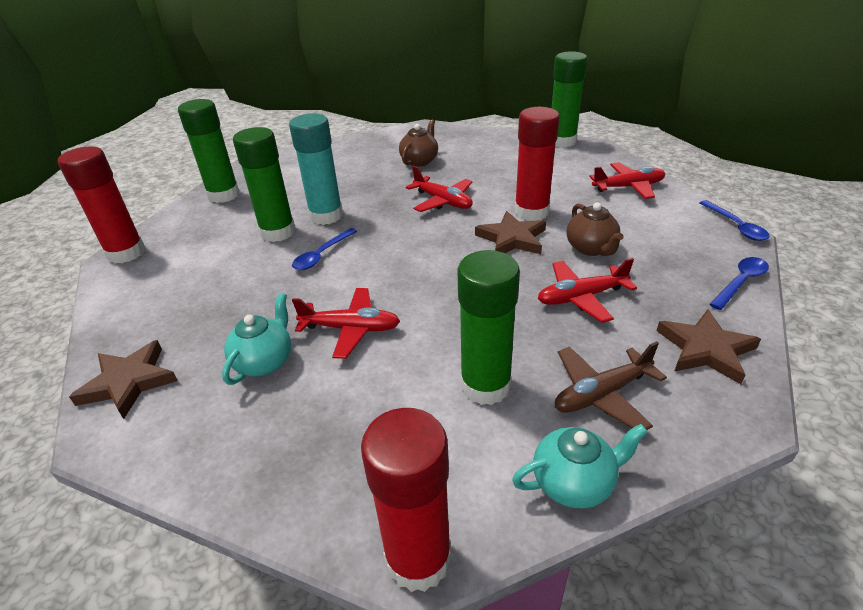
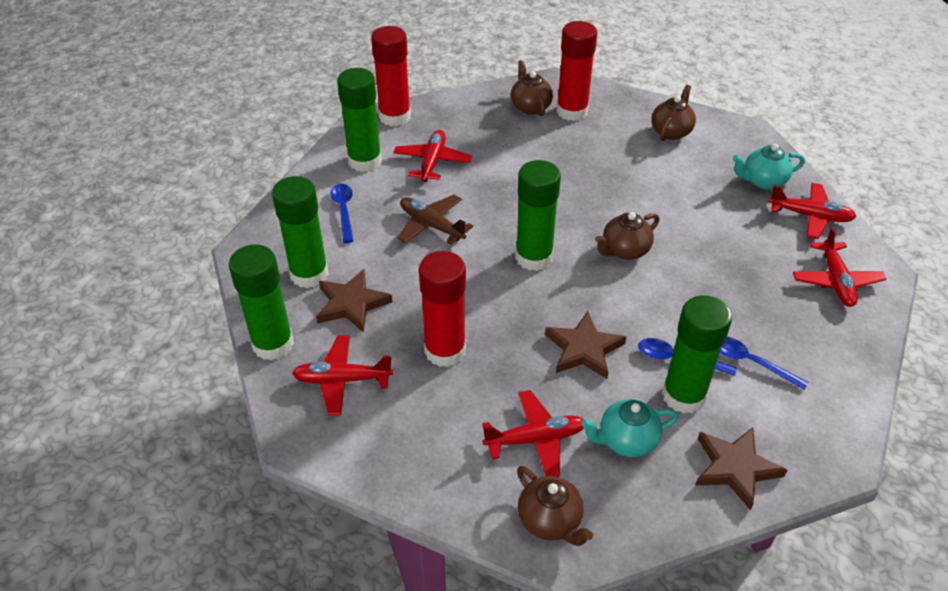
brown teapot: [399,119,438,167] [566,202,624,256] = 2 -> [511,60,553,116] [517,466,593,546] [595,212,659,260] [651,85,696,141] = 4
green glue stick: [178,99,240,203] [233,127,296,242] [457,250,520,405] [552,51,587,147] = 4 -> [229,244,294,361] [272,176,329,288] [337,68,382,172] [515,160,561,271] [662,295,732,414] = 5
red plane: [292,288,400,359] [406,166,473,212] [538,258,637,323] [589,162,665,199] = 4 -> [292,335,393,415] [393,130,472,182] [482,390,584,477] [769,183,857,239] [793,227,886,307] = 5
turquoise glue stick: [289,113,343,225] = 1 -> none = 0

